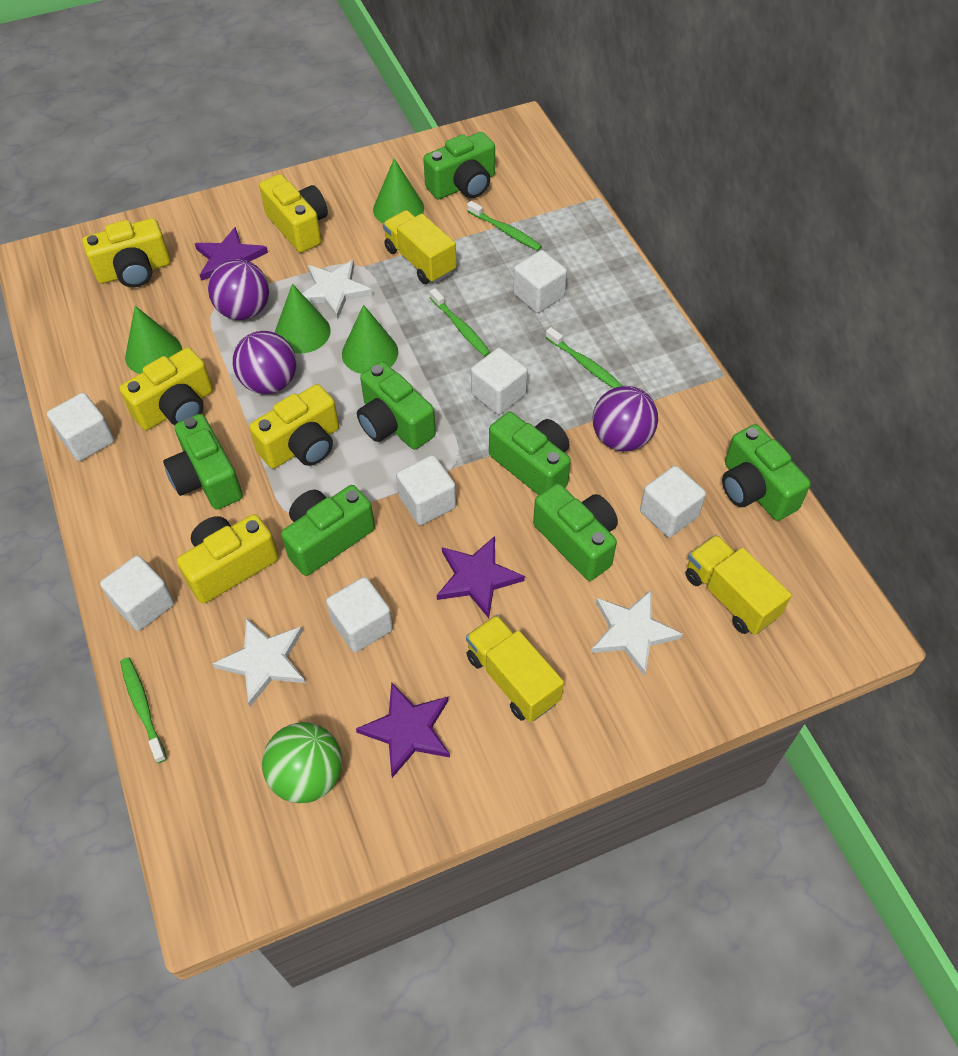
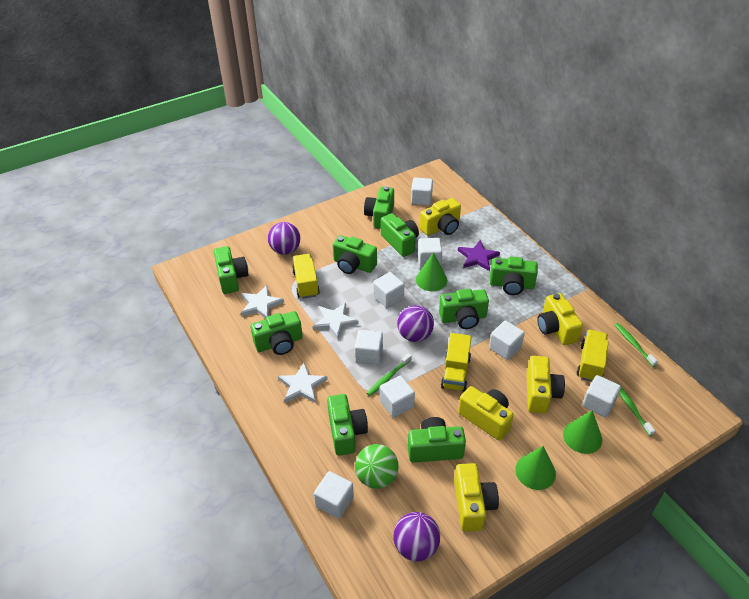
green camera: [163,414,243,510] [281,485,375,576] [357,361,436,450] [423,132,495,199] [489,412,571,495] [533,483,618,581] [722,424,811,521] = 7 -> [214,246,248,294] [251,311,303,355] [327,394,368,456] [333,235,377,274] [364,186,394,229] [381,213,419,257] [408,417,466,463] [439,289,489,329] [490,256,538,295] = 9
green cone: [125,306,182,374] [275,284,331,353] [342,305,398,374] [373,158,424,223] = 4 -> [416,252,447,291] [515,446,556,490] [563,410,602,454] = 3
green toothbrush: [120,657,167,763] [430,288,491,357] [467,201,542,251] [546,327,623,388] = 4 -> [367,353,412,396] [614,323,658,367] [617,383,655,436] = 3
purple star: [195,227,268,281] [356,682,450,778] [437,536,525,618] = 3 -> [458,240,500,271] = 1
white cube: [47,393,114,461] [100,555,174,631] [326,577,393,653] [396,455,456,525] [471,348,528,415] [513,250,567,313] [640,466,706,537] = 7 -> [314,471,354,519] [355,330,383,365] [373,272,404,308] [380,376,415,418] [411,178,433,206] [418,238,442,268] [489,321,525,360] [582,375,621,417] = 8

